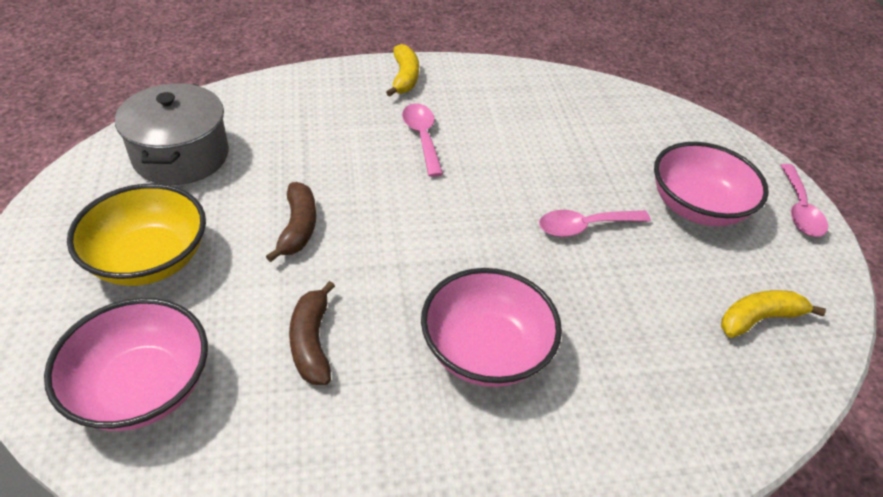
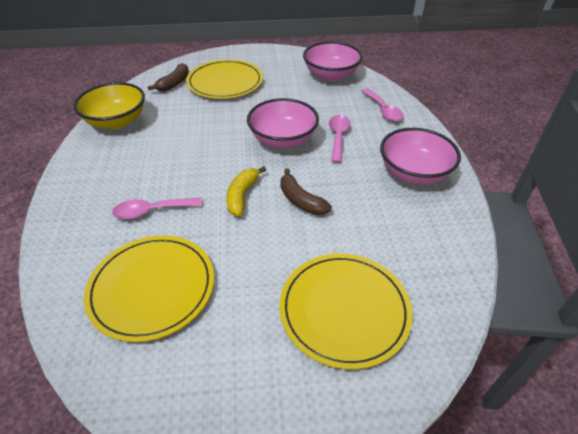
grey pot: [115,83,229,185] = 1 -> none = 0
yellow banana: [386,44,419,96] [721,290,826,338] = 2 -> [226,166,266,216] = 1
yellow plate: none = 0 -> [84,235,214,342] [186,59,263,99] [279,253,413,370] = 3

